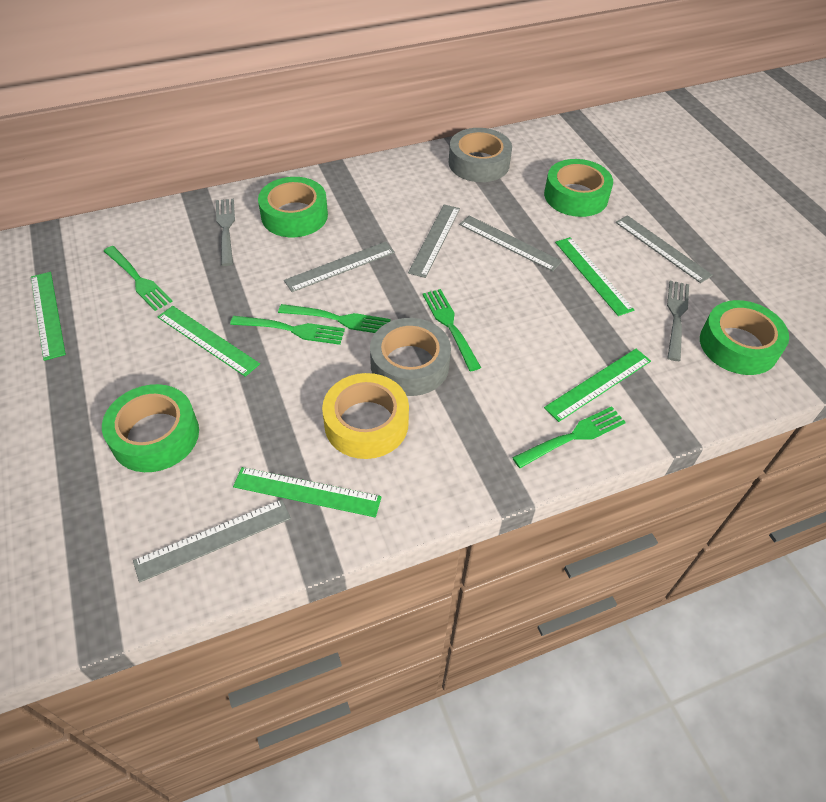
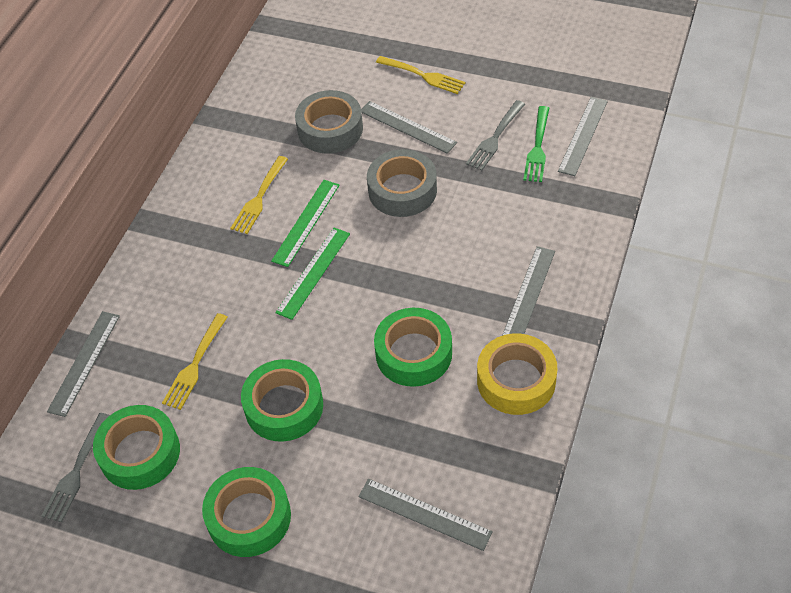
green fork: [104,246,173,311] [230,316,345,345] [278,304,391,333] [423,289,481,371] [512,406,626,468] = 5 -> [523,106,549,182] = 1
green ruler: [31,272,66,361] [158,306,260,377] [233,467,382,517] [544,349,651,422] [555,237,634,316] = 5 -> [271,180,340,267] [275,228,350,320] = 2
yellow fork: none = 0 -> [162,313,228,410] [230,156,288,234] [376,56,465,94] = 3

